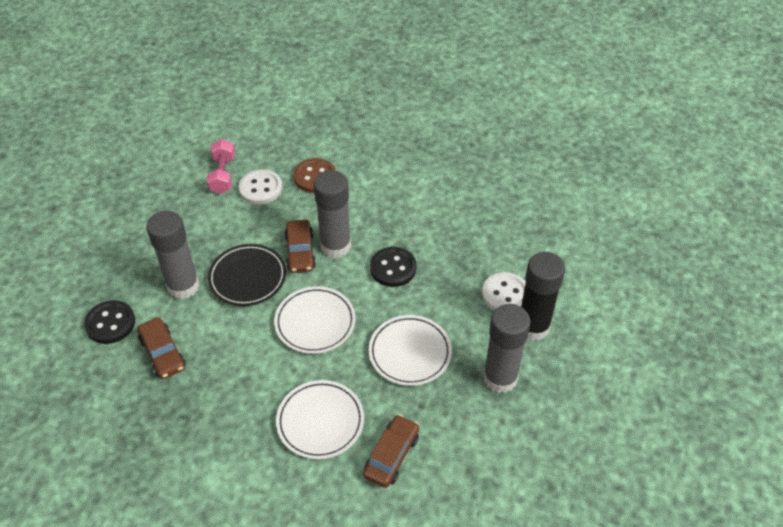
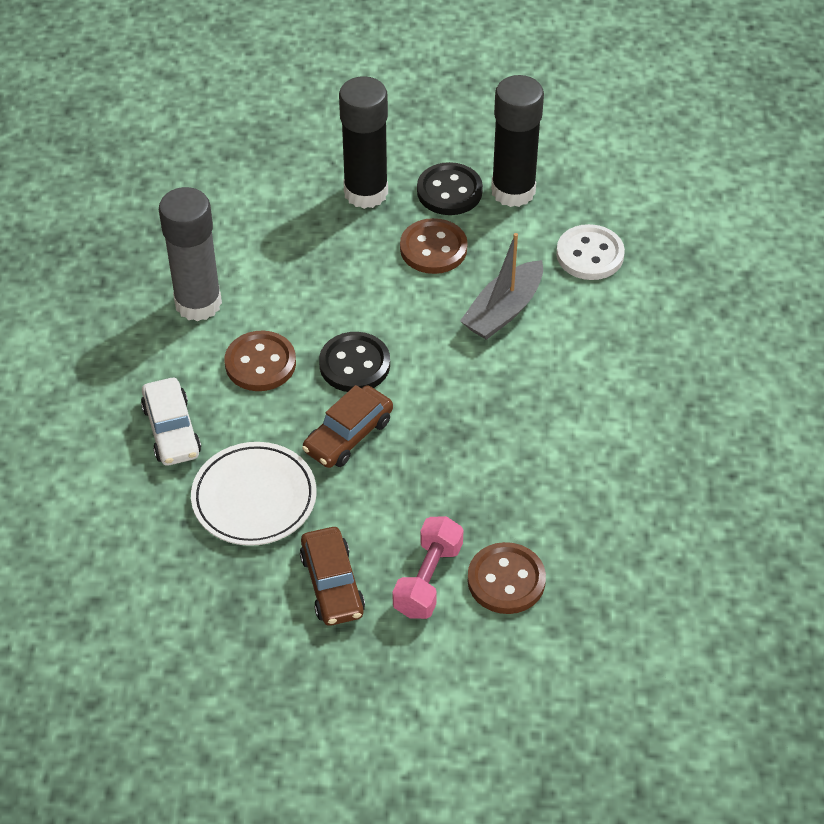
black glue stick: [521,252,565,341] = 1 -> [339,76,388,209] [491,75,544,207] = 2
black plate: [208,244,286,306] = 1 -> none = 0
brown button: [293,158,336,193] = 1 -> [225,330,296,391] [400,218,468,274] [468,542,546,614] = 3
brown car: [137,317,185,379] [284,220,316,273] [363,414,419,488] = 3 -> [300,527,365,626] [302,385,393,468] = 2
grey boat: none = 0 -> [460,233,543,340] = 1
grey glue stick: [146,211,200,299] [314,170,351,258] [483,304,531,393] = 3 -> [159,187,222,321] = 1
white button: [239,169,283,205] [482,272,526,311] = 2 -> [556,224,625,280] = 1
white car: none = 0 -> [141,378,201,466] = 1
white plate: [274,286,356,354] [276,380,364,459] [369,315,452,386] = 3 -> [191,442,317,546] = 1

